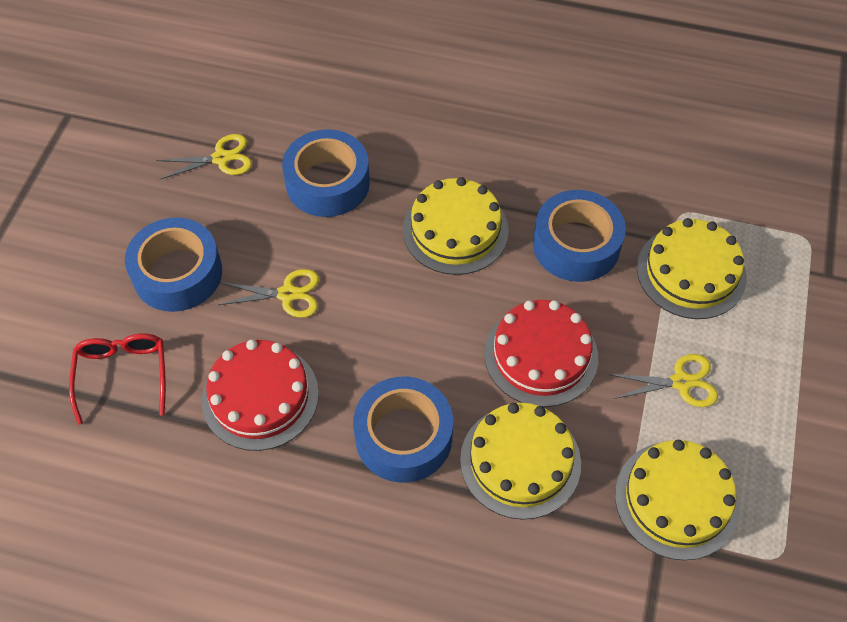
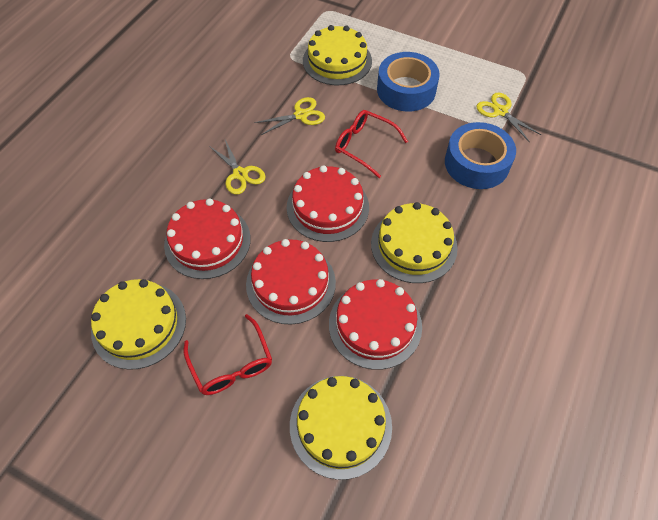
blue tape: [125,218,222,312] [282,129,370,217] [353,377,453,483] [533,190,626,282] = 4 -> [377,52,440,112] [445,122,516,189] = 2
red cake: [201,340,319,451] [484,300,598,407] = 2 -> [164,198,251,279] [246,239,336,325] [287,165,369,242] [329,279,422,370] = 4
red glasses: [69,333,166,425] = 1 -> [184,314,272,395] [335,110,408,178] = 2

